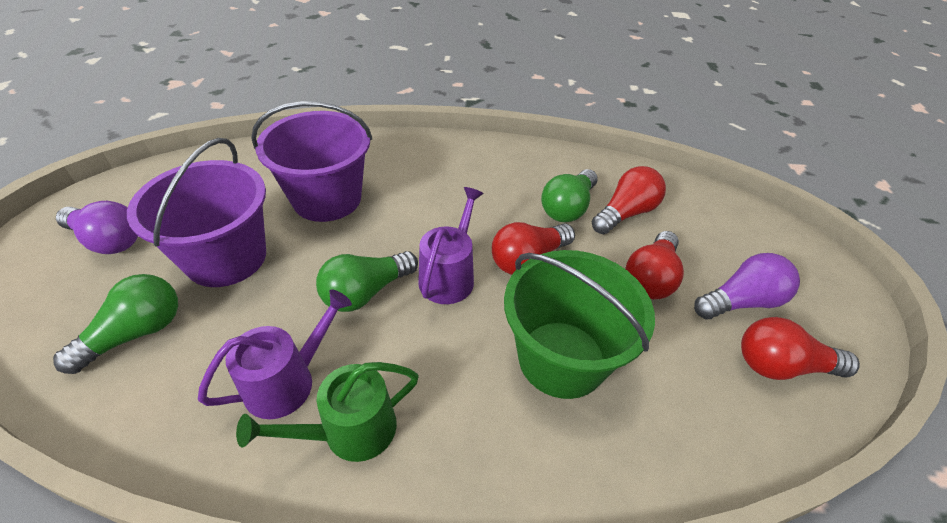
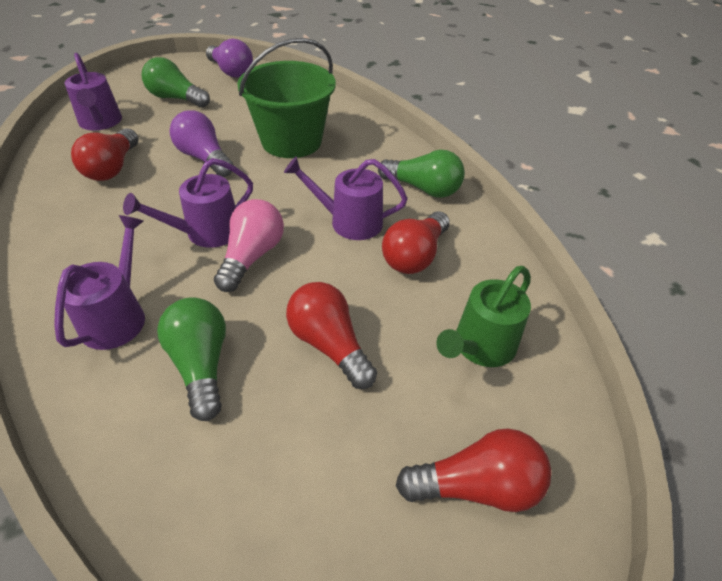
pink light bulb: none = 0 -> [214,199,284,292] = 1
purple bucket: [127,138,266,287] [251,101,372,222] = 2 -> none = 0
purple watering can: [198,289,352,419] [418,187,484,304] = 2 -> [54,215,145,350] [65,53,122,130] [123,158,253,248] [284,157,408,240] = 4

